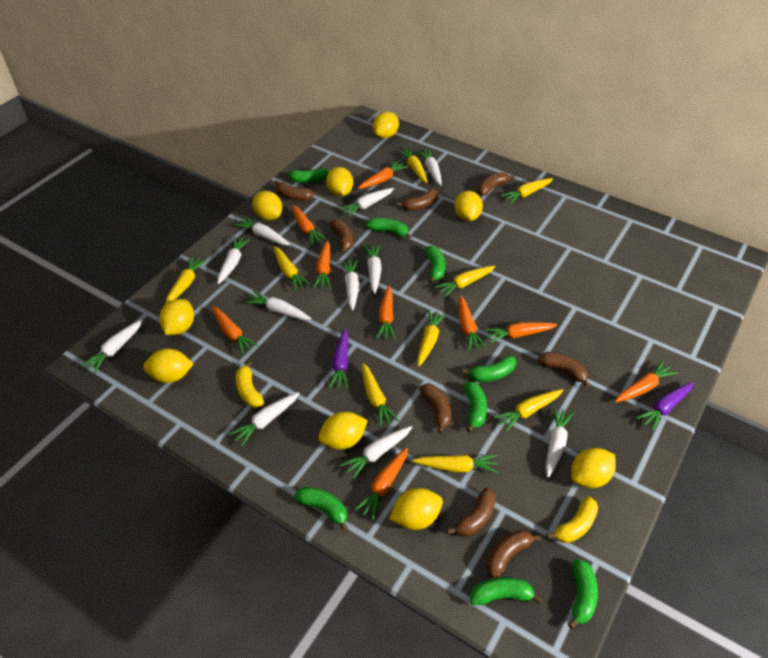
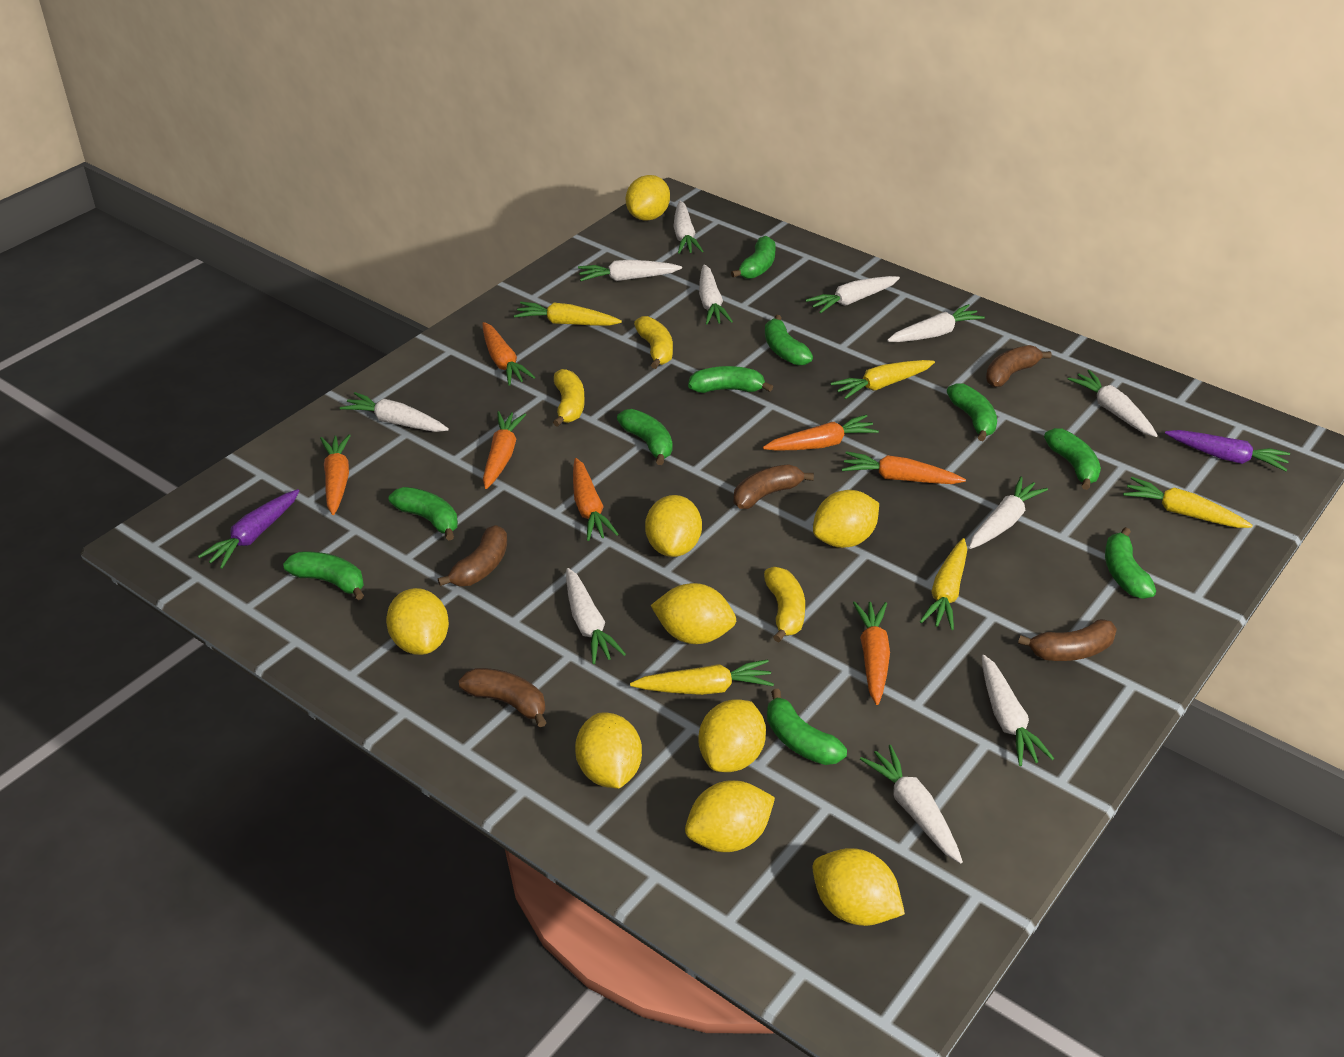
brown banana: [275,180,314,201] [330,219,353,254] [397,189,438,211] [419,384,451,434] [447,487,496,537] [478,172,515,195] [486,530,541,578] [538,352,590,387] = 8 -> [438,525,507,586] [459,668,547,727] [734,465,814,509] [986,345,1051,387] [1018,619,1117,661] = 5
green banana: [284,168,329,183] [294,487,348,531] [366,218,411,239] [425,246,445,284] [463,356,516,382] [464,382,487,432] [470,577,542,605] [568,559,598,629] = 8 -> [283,551,364,600] [389,487,458,540] [617,409,672,465] [688,366,773,393] [731,236,776,279] [765,315,813,366] [767,689,847,765] [947,383,997,441] [1044,428,1101,490] [1105,527,1156,599] = 10
orange carrot: [212,306,259,355] [292,205,327,245] [313,240,331,288] [354,448,408,520] [358,160,408,189] [376,286,395,340] [459,295,486,351] [484,322,557,343] [615,360,678,402] = 9 -> [320,434,351,515] [482,322,535,385] [483,411,526,489] [573,458,618,541] [763,415,879,451] [842,451,966,484] [853,601,890,705] = 7
yellow banana: [236,361,264,408] [546,496,598,543] = 2 -> [553,369,585,427] [634,316,673,369] [764,567,805,642] = 3
yellow carrot: [165,256,207,305] [274,246,311,291] [362,363,399,427] [397,147,428,183] [412,454,499,473] [417,310,446,367] [434,266,496,298] [494,389,564,432] [501,178,553,204] = 9 -> [514,302,622,326] [630,659,774,695] [831,360,935,399] [920,538,967,630] [1123,477,1253,528] = 5

